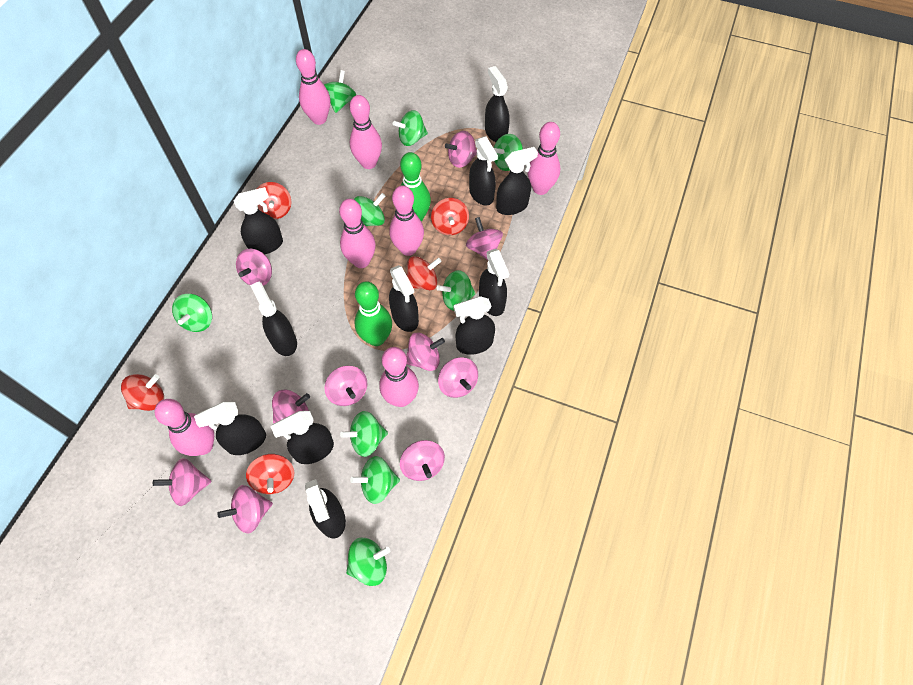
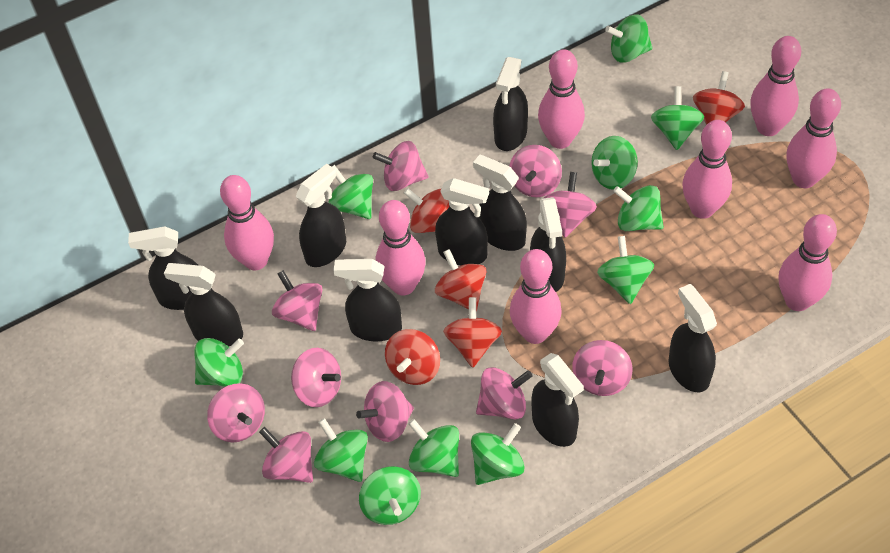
black spray bottle: [194,402,266,455] [234,187,283,254] [250,282,297,356] [271,411,334,464] [305,479,346,539] [389,265,419,332] [454,296,495,355] [469,136,498,206] [479,249,509,316] [485,66,510,142] [496,147,538,215] = 11 -> [128,226,198,310] [164,263,243,346] [295,164,346,267] [333,259,402,341] [435,178,489,265] [473,155,527,251] [493,57,528,151] [530,197,566,292] [531,353,584,447] [669,284,717,392] = 10
green bowling pin: [355,281,392,346] [400,152,431,222] = 2 -> none = 0
green spinning top: [172,294,212,332] [324,70,356,113] [340,411,388,457] [346,538,390,586] [350,456,400,504] [354,193,385,226] [393,110,428,146] [437,270,476,311] [494,134,523,171] = 9 -> [194,338,244,387] [314,418,368,482] [328,165,373,219] [359,466,421,525] [408,419,459,477] [471,423,525,485] [591,136,638,190] [597,236,654,304] [605,14,652,63] [613,185,664,231] [651,86,704,150] = 11
pink bowling pin: [155,399,214,456] [296,49,330,125] [339,199,376,268] [350,95,382,169] [379,347,419,407] [389,185,424,256] [527,122,560,195] = 7 -> [220,175,274,270] [376,200,426,296] [510,249,562,344] [538,49,585,149] [682,120,732,219] [750,36,801,136] [779,214,837,311] [787,88,841,188] = 8

